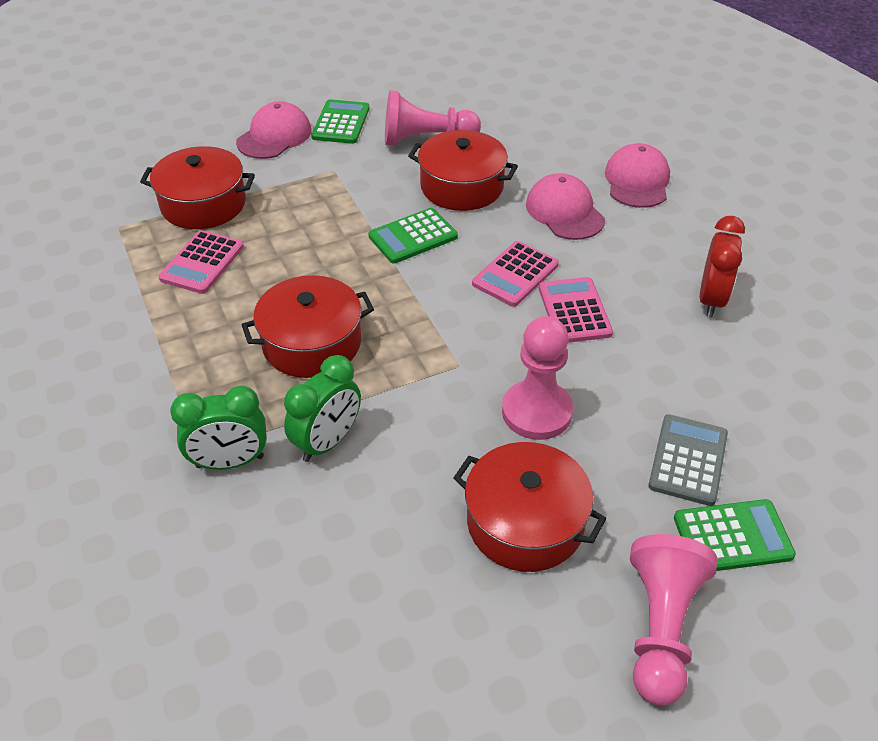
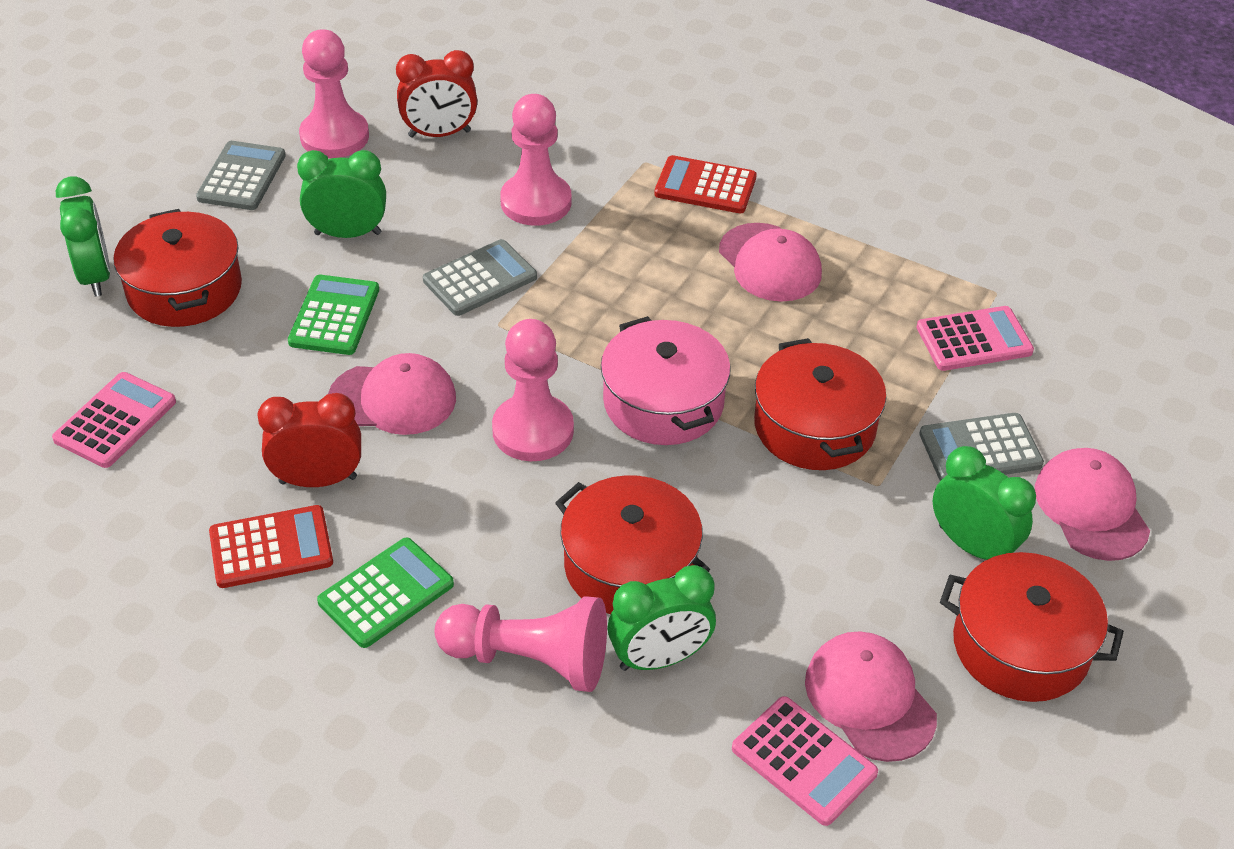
green calculator: [312,99,369,144] [368,208,458,264] [674,499,796,571] = 3 -> [288,275,379,355] [317,537,454,648] = 2
green clock: [170,386,267,470] [284,355,361,462] = 2 -> [56,176,110,297] [297,150,386,238] [608,565,716,671] [932,446,1036,560] = 4
grey calculator: [648,414,728,506] = 1 -> [196,141,286,210] [423,239,537,316] [919,413,1044,481] = 3
pink cap: [236,101,312,159] [526,173,605,240] [605,143,670,208] = 3 -> [328,353,456,435] [719,223,822,302] [805,631,937,762] [1035,448,1150,561] = 4
pink pawn: [385,90,481,146] [502,316,573,440] [630,534,717,706] = 3 -> [299,29,369,158] [435,596,607,692] [492,319,574,461] [500,94,571,226] = 4
pink pot: none = 0 -> [601,316,731,445] = 1
red calculator: none = 0 -> [209,505,333,588] [654,155,757,213] = 2
red clock: [700,216,745,317] = 1 -> [257,393,361,487] [396,50,477,138] = 2

